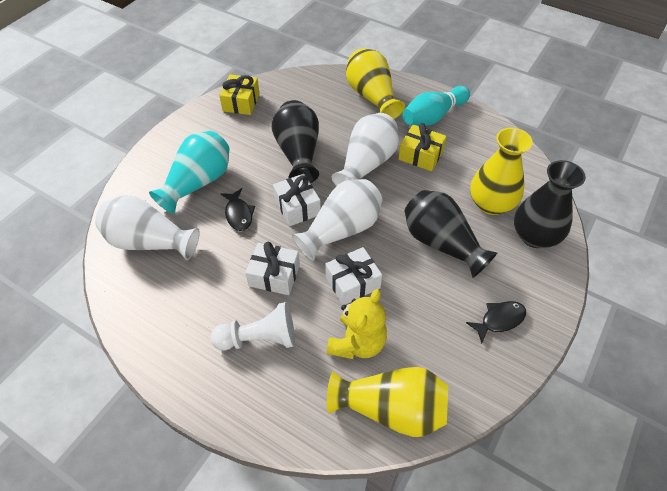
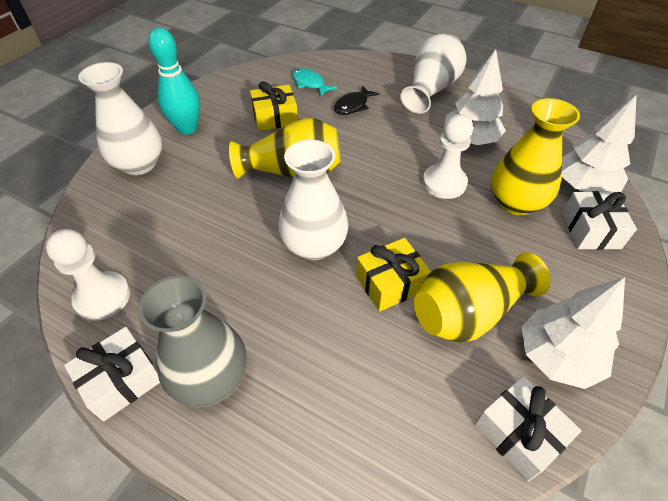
black fish: [221,188,255,231] [466,301,526,344] = 2 -> [334,85,379,115] = 1
black vase: [272,100,319,183] [404,190,497,278] [514,160,586,248] = 3 -> none = 0
grey vase: none = 0 -> [138,275,246,407] = 1
turquoise fish: none = 0 -> [292,68,337,96] = 1
turquoise vase: [149,131,229,214] = 1 -> none = 0
white pawn: [210,302,295,351] = 1 -> [46,229,131,321] [423,114,473,199] = 2
white tree: none = 0 -> [445,49,506,145] [522,277,625,389] [561,94,637,192] = 3
yellow teddy bear: [327,289,387,359] = 1 -> none = 0

